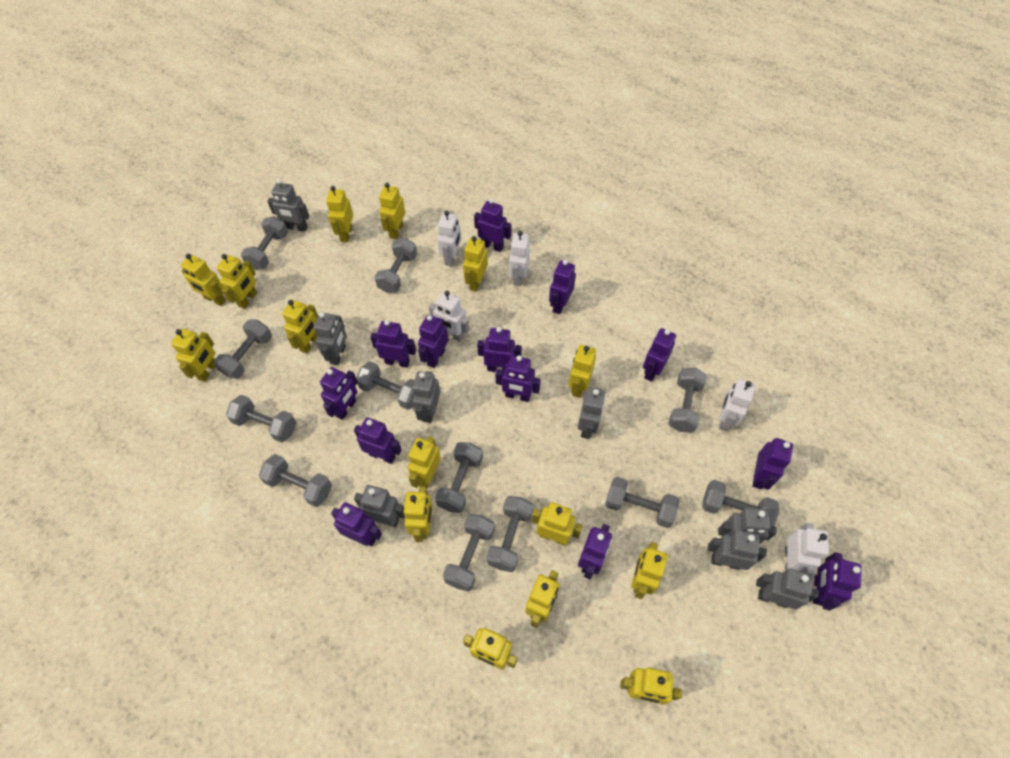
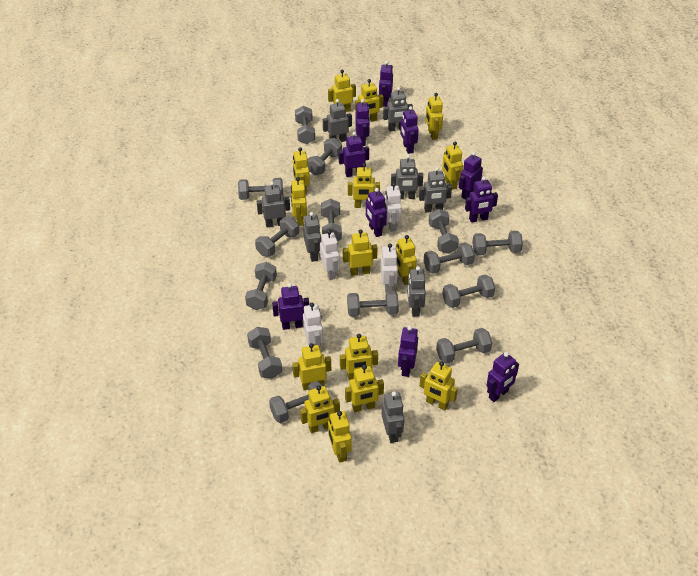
grey dumbbell: [214,320,272,379] [226,395,296,443] [241,216,288,270] [259,454,332,507] [356,361,414,410] [375,238,417,293] [435,442,483,513] [443,514,495,592] [486,496,534,572] [605,477,679,528] [668,368,707,432] [702,480,779,526] = 12 -> [238,178,283,200] [245,262,277,310] [247,327,282,379] [255,217,299,257] [269,381,323,423] [295,106,315,144] [308,138,342,175] [321,199,342,241] [347,291,399,317] [424,242,475,274] [429,209,459,254] [436,328,492,364] [442,274,495,308] [472,231,523,255] = 14
purple robot: [320,367,358,420] [331,502,382,547] [354,417,402,464] [370,320,416,368] [418,315,448,368] [474,198,512,252] [477,327,522,372] [496,355,541,402] [549,260,576,314] [578,524,612,579] [643,328,676,382] [753,438,793,490] [813,552,862,611] = 13 -> [272,283,309,330] [339,132,369,177] [355,99,370,146] [366,188,387,237] [379,61,393,107] [398,326,418,377] [400,106,419,154] [459,152,483,199] [465,176,498,223] [486,352,519,402] = 10
white robot: [429,291,469,342] [437,211,461,267] [509,231,530,286] [719,379,755,432] [785,523,829,576] = 5 -> [303,303,323,346] [320,230,340,280] [380,243,398,293] [384,183,402,232] = 4

